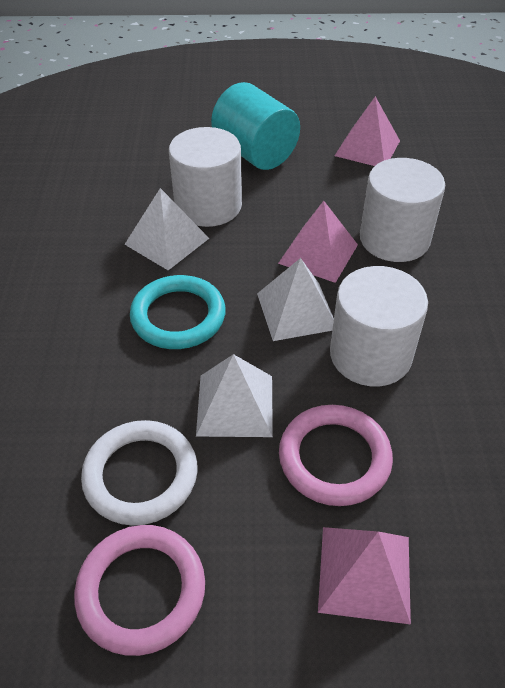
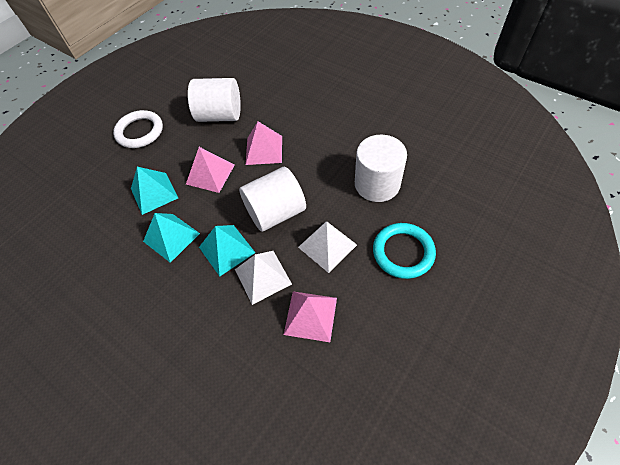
pink ring: [74,525,205,656] [279,405,393,506] = 2 -> none = 0
turquoise cylinder: [211,82,300,170] = 1 -> none = 0
turquoise pyramid: none = 0 -> [131,167,178,215] [143,213,200,263] [199,225,255,277] = 3
white pyramid: [124,188,209,270] [196,354,273,437] [257,258,334,341] = 3 -> [235,251,292,305] [298,221,357,273] = 2

